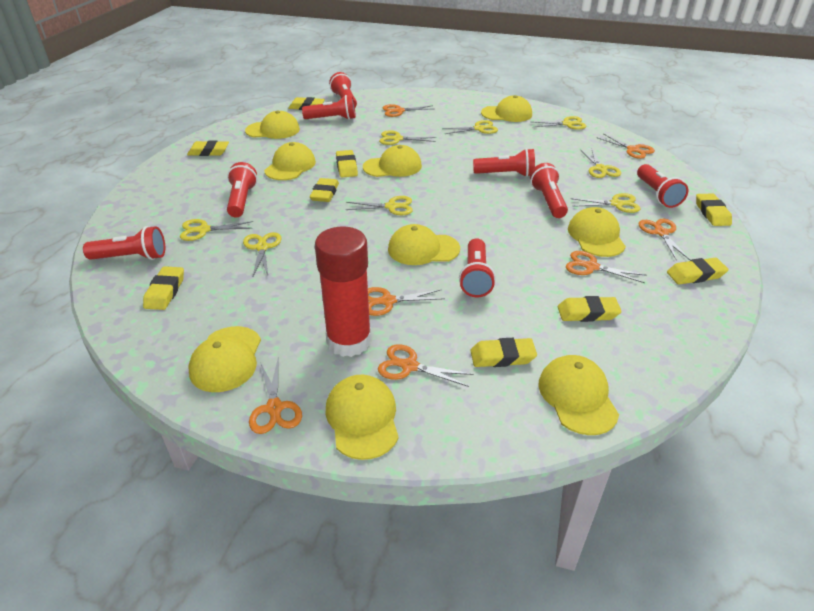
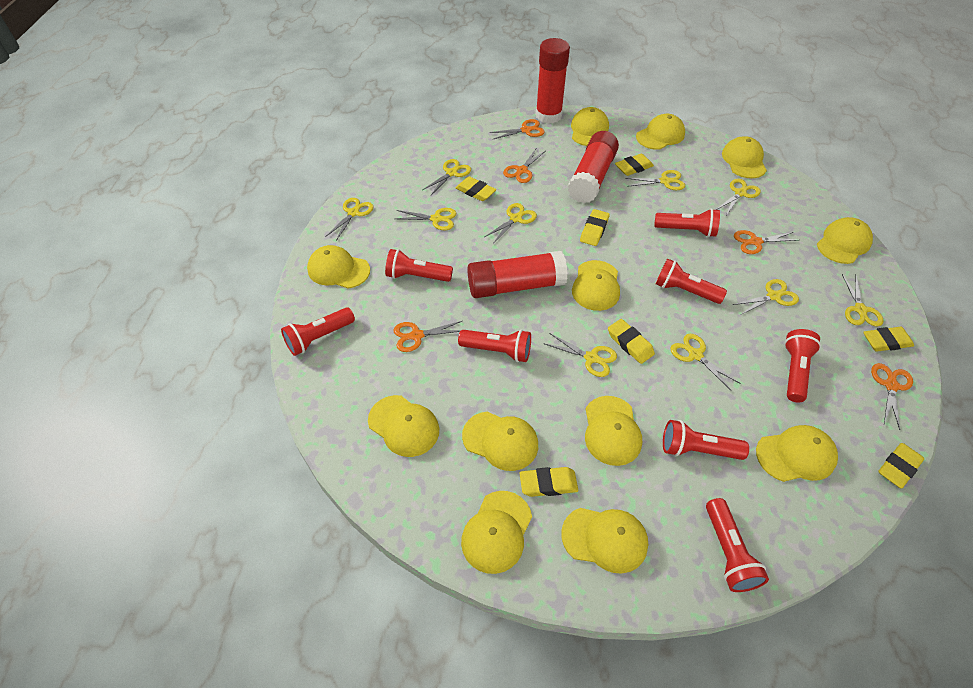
orange scissors: [249,360,302,434] [368,287,445,316] [378,344,473,387] [383,104,433,117] [566,251,647,283] [598,134,655,159] [639,219,690,260] = 7 -> [393,321,462,352] [489,119,545,139] [503,149,545,183] [734,230,798,254] [871,363,913,430] = 5
red glue stick: [315,227,371,357] = 1 -> [467,251,568,298] [536,38,570,124] [567,131,619,203] = 3
yellow cap: [188,326,261,392] [245,111,300,139] [264,142,316,180] [326,375,399,460] [363,145,422,177] [388,224,460,265] [481,95,532,122] [538,355,619,435] [568,207,626,257] = 9 -> [307,245,370,289] [368,395,439,457] [461,491,532,574] [462,412,538,471] [561,508,648,574] [571,107,609,146] [572,260,620,311] [585,396,642,466] [636,114,685,150] [722,136,767,178] [756,425,838,482] [817,217,873,264] = 12
yellow eraser: [143,266,184,310] [187,140,229,156] [288,97,325,110] [310,178,339,202] [336,150,358,177] [470,338,537,367] [558,296,622,322] [667,258,729,285] [696,194,732,226] = 9 -> [456,176,496,201] [519,467,578,497] [580,209,610,246] [608,319,655,364] [615,154,654,176] [863,327,914,352] [878,443,924,489] = 7
yellow scissors: [180,219,253,241] [243,232,281,276] [345,196,413,215] [379,130,436,145] [442,120,498,134] [533,116,586,130] [570,193,641,213] [581,148,621,178] = 8 -> [325,198,374,241] [396,208,456,230] [423,159,471,195] [484,203,537,244] [543,333,617,377] [625,170,685,190] [670,334,741,391] [716,179,761,215] [732,279,799,315] [842,274,883,327] = 10

